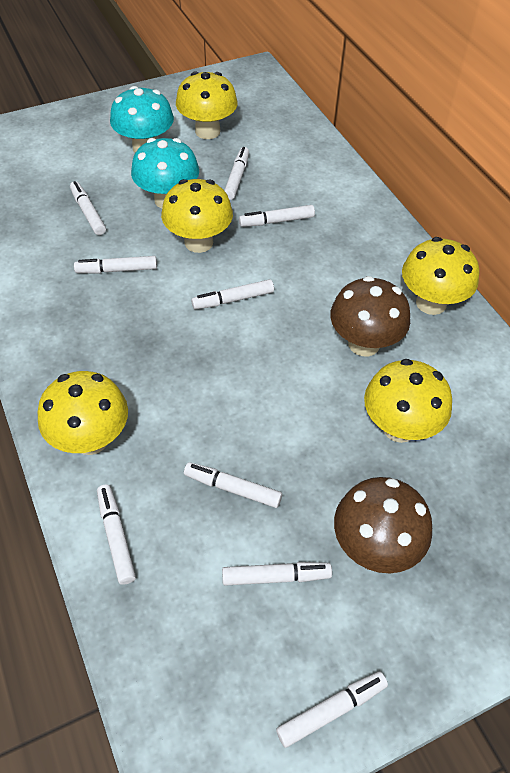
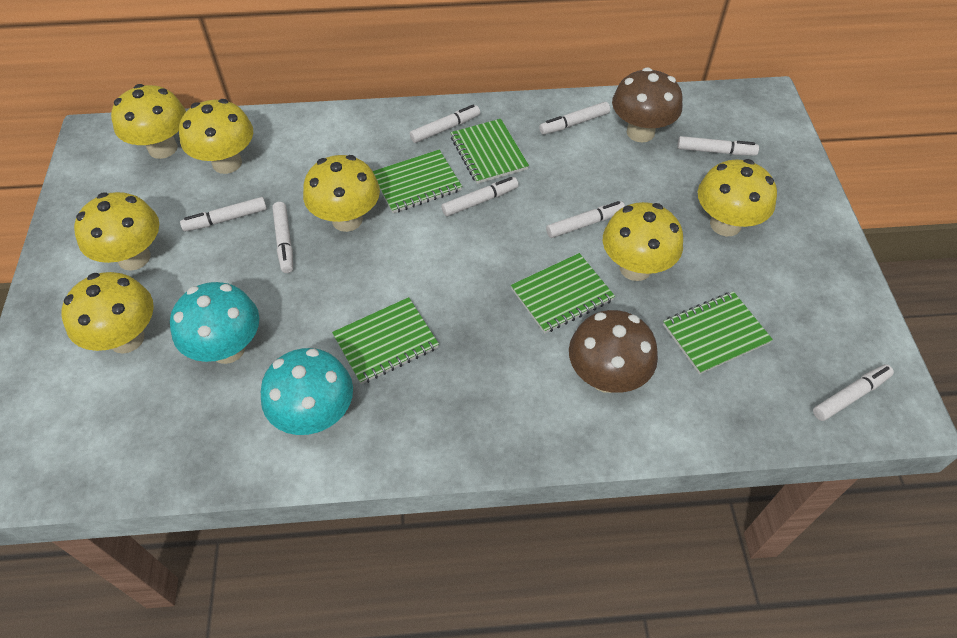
green notebook: none = 0 -> [332,297,439,384] [373,150,462,213] [451,119,529,184] [511,253,615,333] [663,291,773,375] = 5
white marker: [70,181,106,235] [74,256,157,274] [97,485,136,585] [184,462,282,508] [191,279,274,309] [222,562,332,586] [224,147,249,200] [239,205,315,227] [276,671,388,748] = 9 -> [180,197,267,232] [272,202,293,273] [410,105,480,143] [441,177,519,217] [539,102,610,135] [546,201,625,238] [677,136,759,156] [813,364,894,421] = 8
yellow mushroom: [37,371,128,455] [161,179,233,253] [176,71,238,139] [364,359,452,443] [402,237,479,315] = 5 -> [61,272,154,354] [74,192,159,271] [111,84,186,159] [179,99,253,174] [303,155,380,232] [603,202,683,281] [698,159,777,236] = 7

